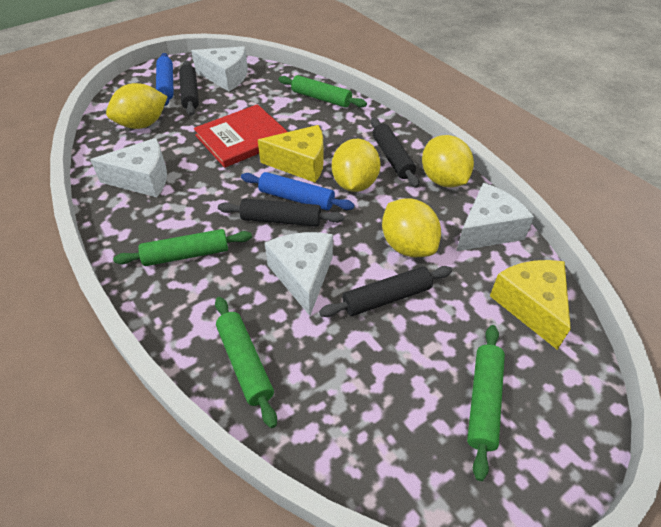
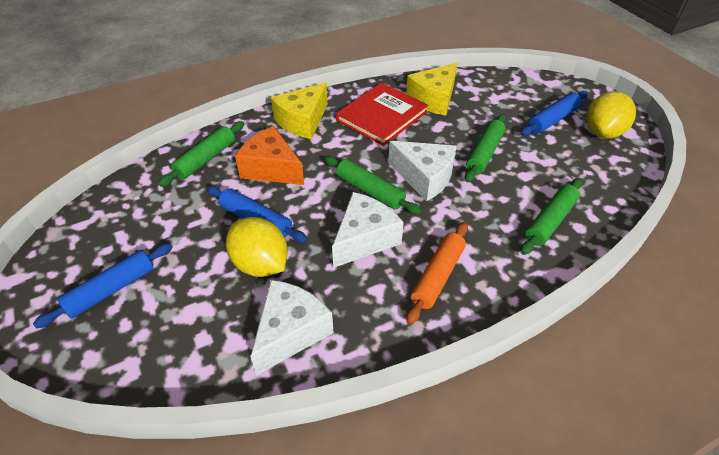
black rolling pin: [179,61,199,116] [218,198,344,227] [319,266,452,317] [371,118,419,188] = 4 -> none = 0
blue rolling pin: [156,53,174,106] [241,172,355,210] = 2 -> [33,243,173,329] [207,186,307,242] [520,91,588,136] = 3
orange cheese: none = 0 -> [235,126,304,185] = 1
orange rolling pin: none = 0 -> [406,222,468,325] = 1
white cheese: [90,138,167,197] [191,46,248,91] [265,232,333,316] [456,183,534,251] = 4 -> [250,280,334,375] [332,192,404,268] [388,141,456,201] = 3
yellow lemon: [106,83,168,129] [332,139,381,192] [382,198,441,257] [422,135,474,188] = 4 -> [226,217,288,277] [587,91,636,139] = 2

